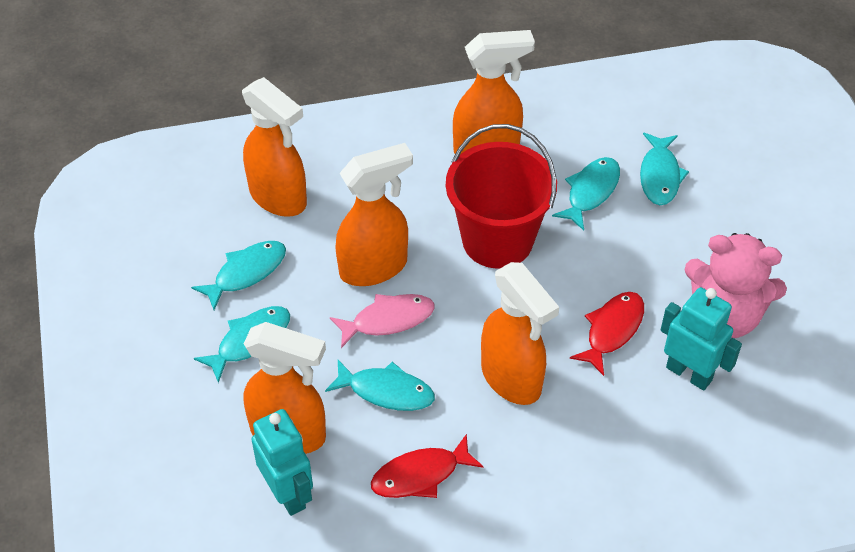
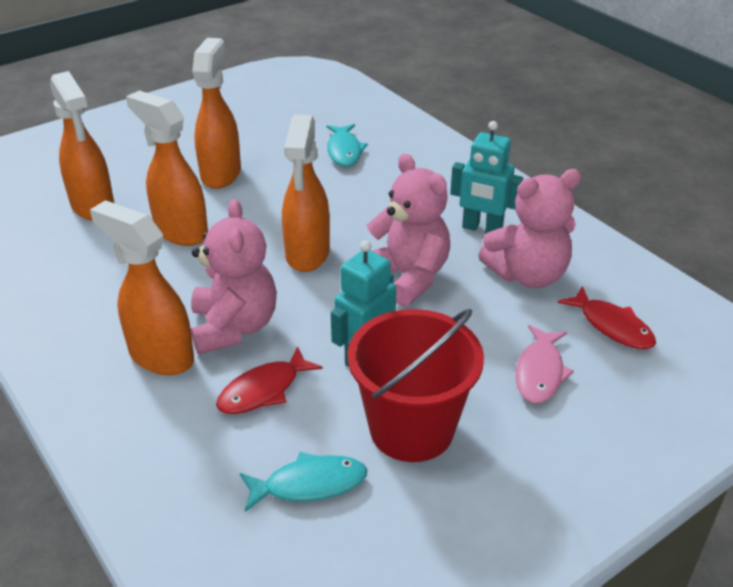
pink teddy bear: [684,233,787,338] = 1 -> [191,199,277,354] [366,154,450,306] [478,169,581,288] = 3
turquoise fish: [191,241,286,310] [194,306,290,383] [325,360,435,411] [552,157,620,231] [640,133,689,205] = 5 -> [240,452,367,512] [326,124,368,167] = 2

